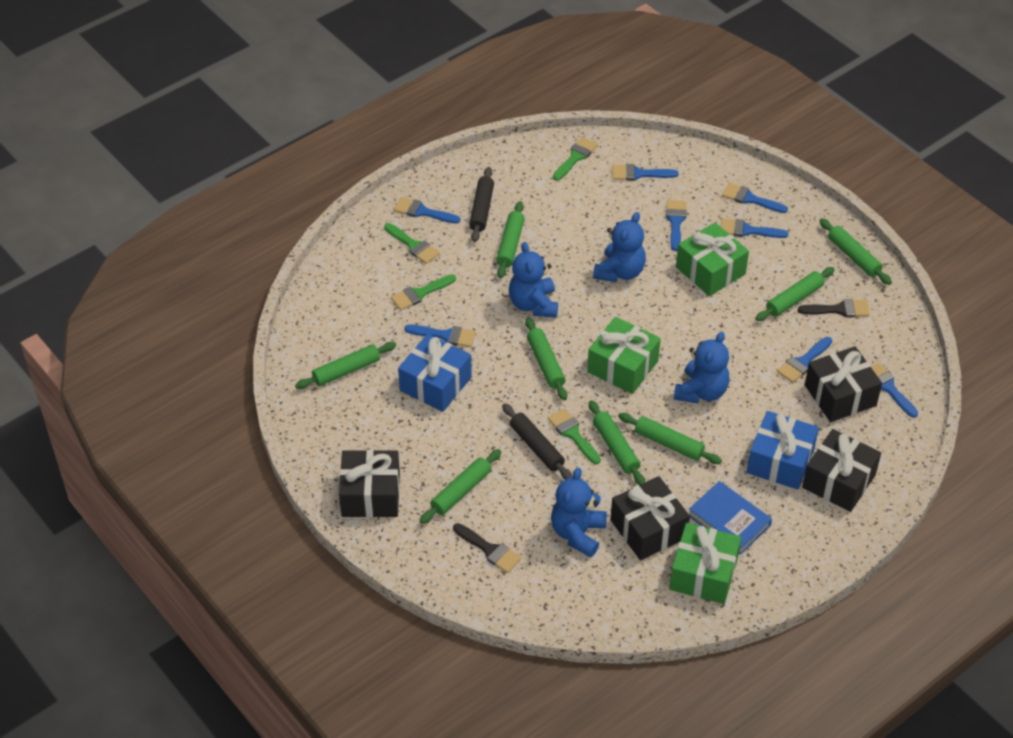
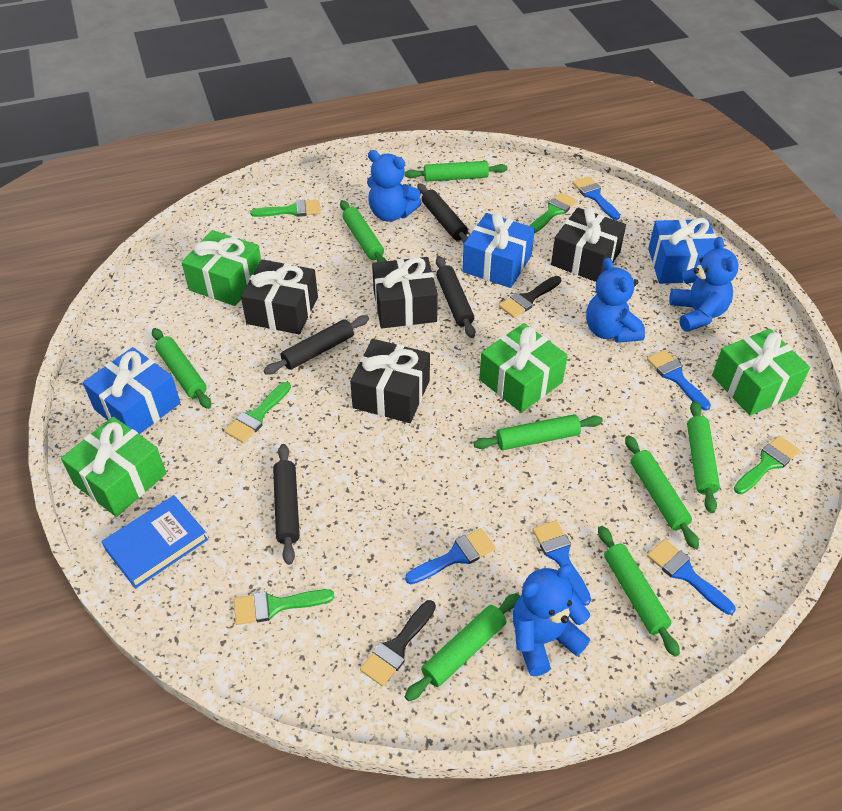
black rolling pin: [469,167,494,242] [502,403,572,479] = 2 -> [264,315,369,375] [273,444,300,565] [417,184,468,244] [436,256,475,338] = 4
blue brush: [394,197,461,223] [404,324,476,347] [612,164,679,181] [666,200,687,251] [721,218,789,238] [722,183,788,213] [777,337,832,383] [871,363,918,418] = 8 -> [405,528,496,584] [532,520,591,606] [572,176,620,220] [647,350,711,411] [647,539,736,615] = 5
blue gift: [398,334,472,412] [747,411,819,490] = 2 -> [83,347,180,434] [462,212,535,288] [648,218,717,284] = 3
green brush: [384,223,440,264] [391,274,456,310] [548,408,601,464] [553,137,598,181] = 4 -> [225,382,291,443] [234,589,334,625] [250,200,321,217] [530,192,577,234] [734,435,800,495] = 5
green gift: [587,317,661,394] [669,523,741,604] [676,222,749,296] = 3 -> [61,417,166,517] [182,230,261,306] [479,323,568,413] [712,329,810,416] = 4

